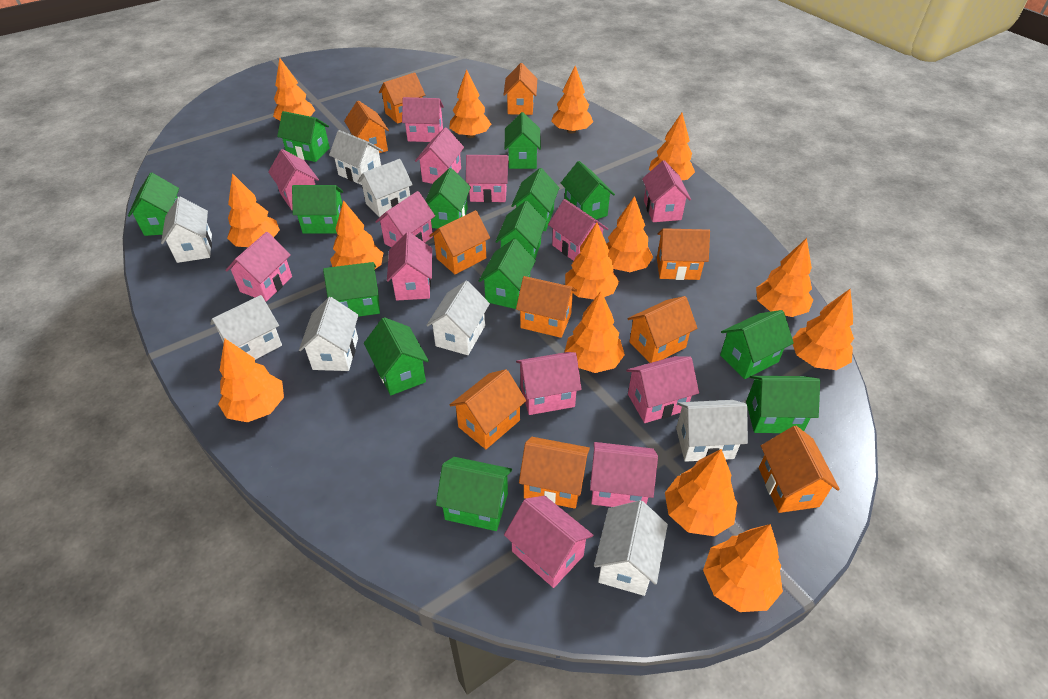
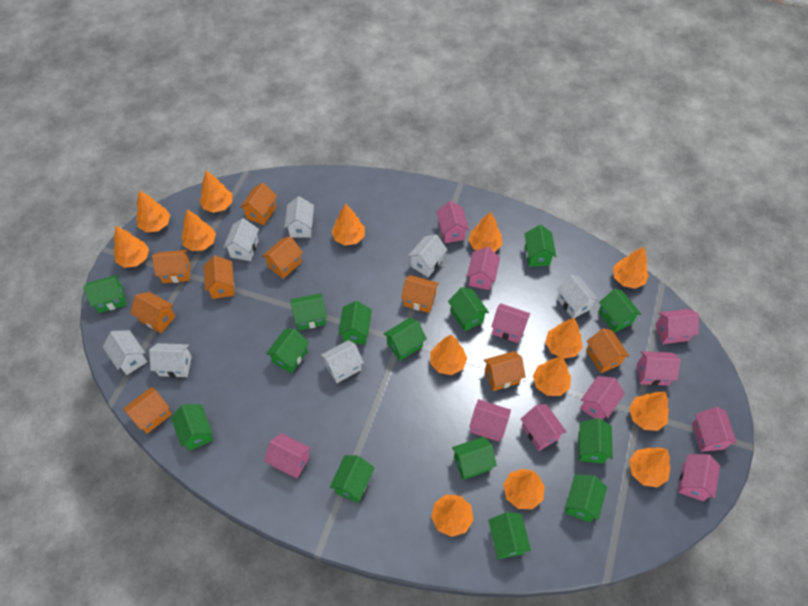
orange house: [344,101,389,153] [379,72,425,124] [429,210,490,275] [450,369,526,449] [504,63,537,115] [516,276,577,338] [519,437,590,509] [627,296,697,363] [657,228,710,280] [759,426,840,513] = 10 -> [123,387,172,434] [130,292,175,333] [152,250,190,283] [204,255,234,299] [240,183,277,225] [262,237,303,279] [401,275,439,313] [484,351,526,391] [586,328,630,373] = 9
pink house: [225,232,292,302] [268,149,319,211] [375,191,435,248] [387,232,432,300] [402,97,444,142] [415,127,464,184] [466,155,509,203] [504,495,593,588] [516,352,582,415] [548,199,608,261] [590,442,658,507] [626,356,699,423] [642,160,691,222] = 13 -> [264,433,311,479] [436,201,469,243] [467,247,500,290] [469,399,511,442] [491,303,530,343] [521,404,567,451] [580,376,625,420] [637,351,681,386] [655,309,699,344] [678,454,720,501] [692,407,737,452] = 11
white house: [161,197,212,263] [210,295,282,360] [299,297,358,371] [329,130,383,185] [357,159,413,217] [426,281,490,355] [594,500,668,596] [676,400,748,462] = 8 -> [103,330,147,375] [149,343,192,377] [223,218,259,261] [284,196,314,238] [321,340,364,383] [408,235,448,277] [557,275,599,318] = 7

